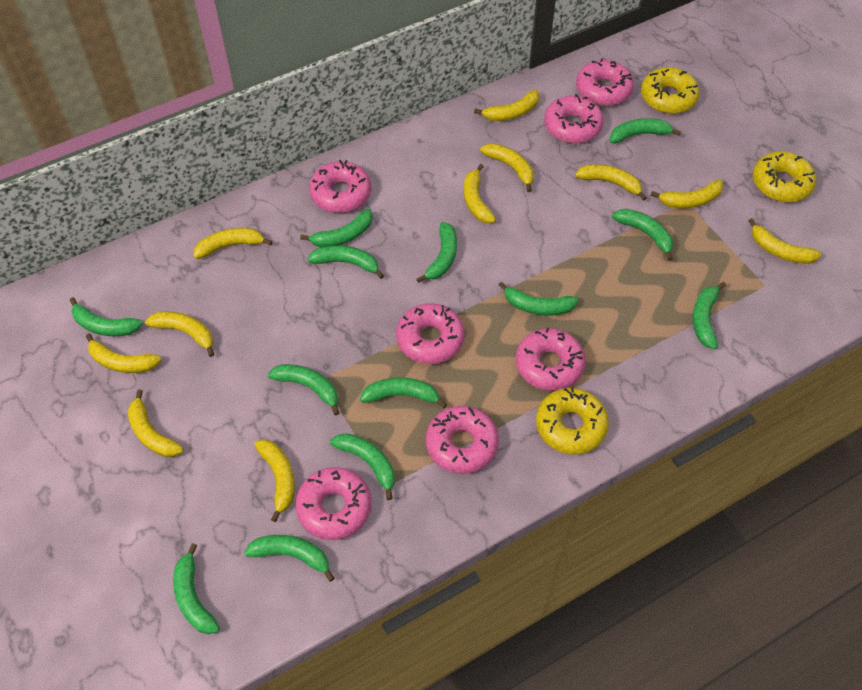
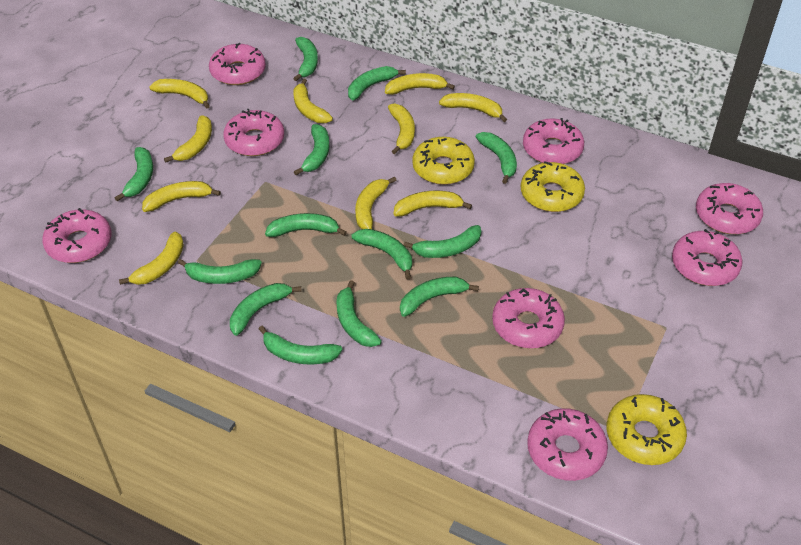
pink donut: [295,467,371,540] [309,160,371,213] [396,303,465,364] [426,406,499,474] [516,327,586,391] [544,94,604,143] [576,58,634,106] = 7 -> [42,208,112,263] [209,43,266,85] [223,109,284,156] [492,288,565,348] [523,118,584,164] [527,408,608,481] [672,229,742,286] [696,183,763,234] = 8
yellow banana: [86,333,162,373] [128,390,184,457] [145,311,214,357] [194,228,273,259] [254,440,295,522] [464,164,496,223] [474,90,540,121] [480,143,534,192] [575,164,647,201] [651,179,724,208] [748,218,822,264] = 11 -> [119,232,184,285] [142,181,221,212] [149,79,210,109] [164,115,212,163] [293,79,333,123] [355,177,397,229] [385,73,455,95] [388,103,415,154] [394,191,472,217] [439,93,507,122] = 10

